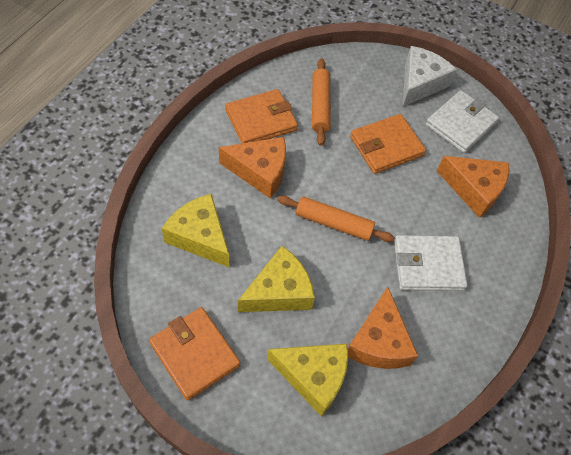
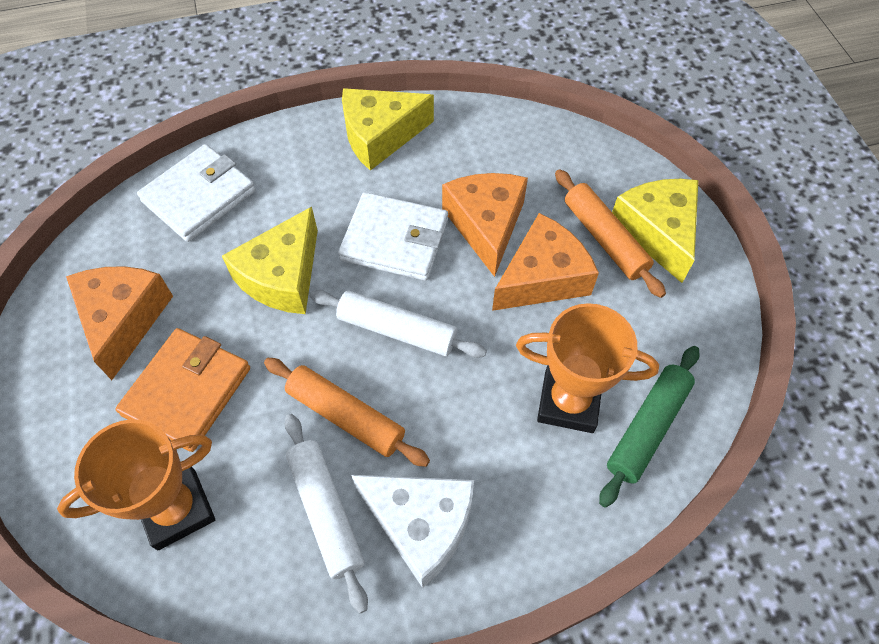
green rolling pin: none = 0 -> [599,346,700,508] = 1
orange trophy: none = 0 -> [57,419,215,550] [516,303,659,433] = 2
orange wallet: [149,307,240,401] [225,89,298,143] [350,114,426,174] = 3 -> [115,328,250,452] = 1
white rolling pin: none = 0 -> [285,414,368,613] [310,290,487,358] = 2

